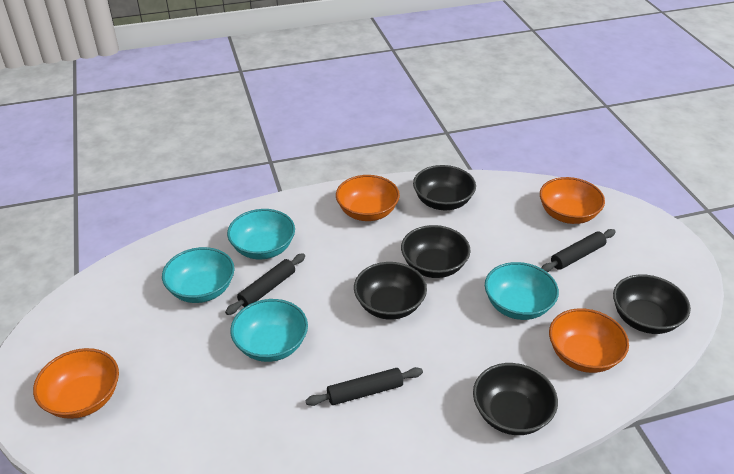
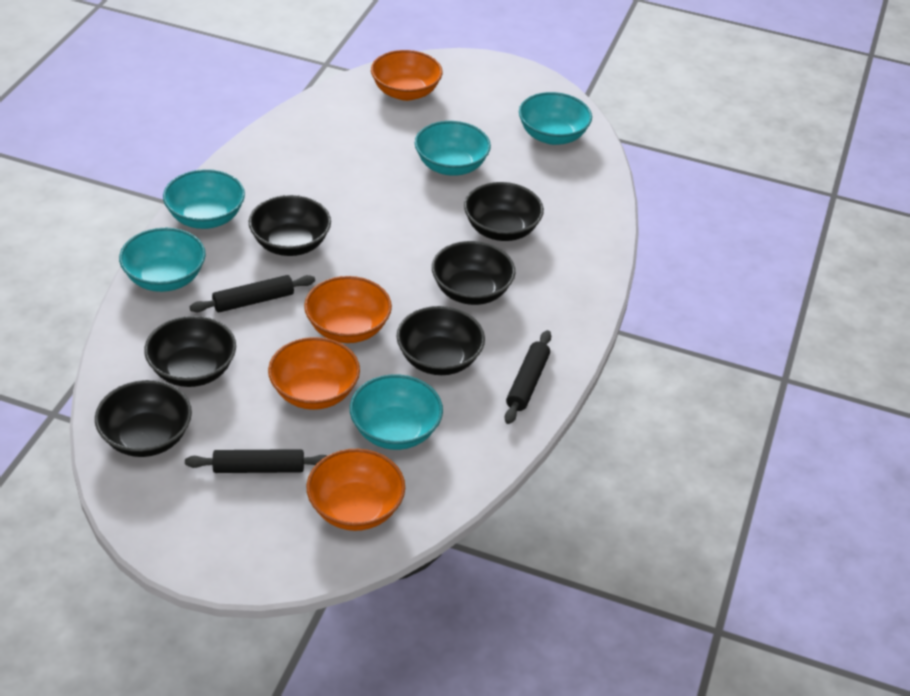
black bowl: [354,262,427,320] [401,225,471,278] [413,165,476,210] [473,363,558,435] [613,275,691,334] = 5 -> [95,380,192,457] [144,316,236,387] [249,195,331,256] [396,306,485,375] [432,241,515,305] [464,182,544,241] = 6
turquoise bowl: [162,247,235,303] [227,209,295,259] [230,299,308,362] [485,262,559,320] = 4 -> [119,228,206,292] [163,169,245,229] [350,375,443,450] [415,121,491,176] [519,92,592,145] = 5

